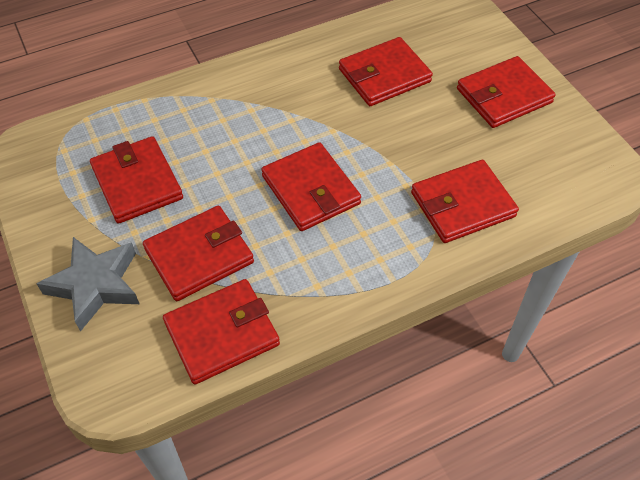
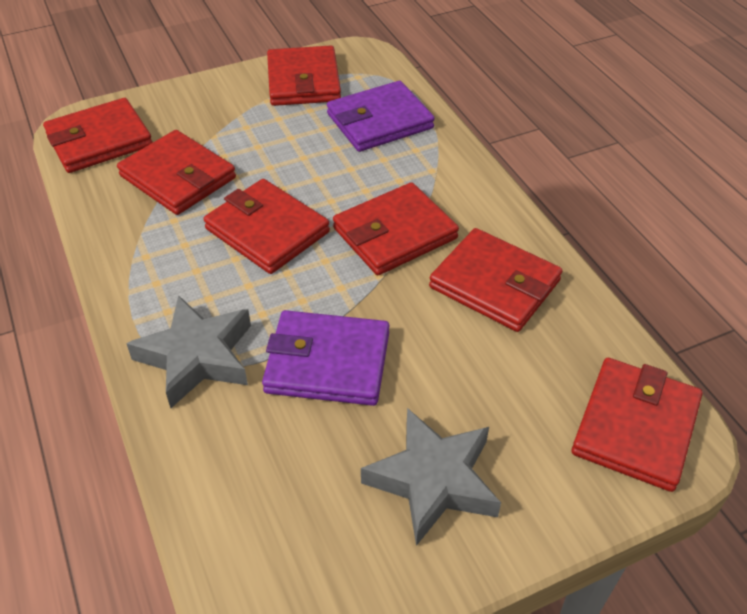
grey star: [37,237,139,332] = 1 -> [126,295,251,408] [361,408,501,546] = 2
purple wallet: none = 0 -> [262,310,389,406] [327,81,435,152] = 2

